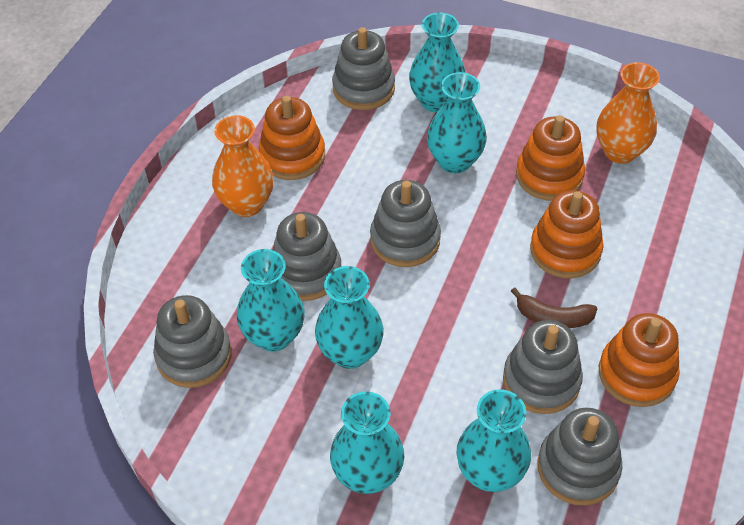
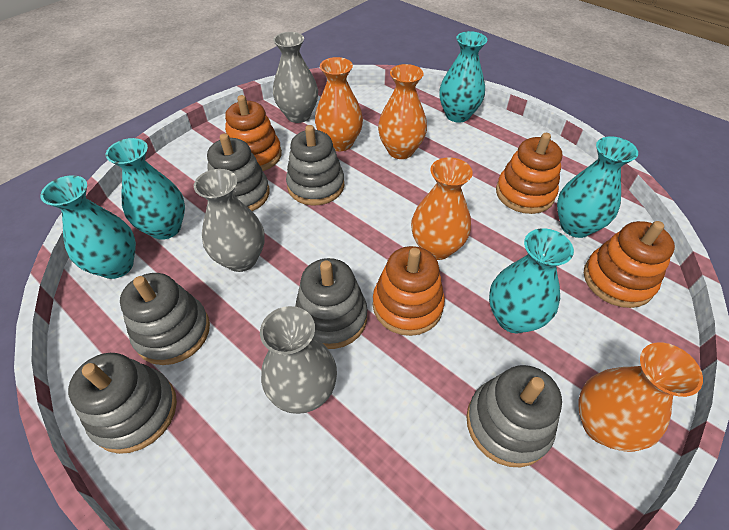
brown banana: [511,288,597,328] = 1 -> none = 0
grey vase: none = 0 -> [194,169,265,272] [260,306,337,414] [273,32,318,123] = 3
orange vase: [212,115,274,217] [596,62,660,164] = 2 -> [315,57,363,151] [378,64,427,159] [411,157,473,260] [578,342,703,452] = 4
turquoise vase: [237,249,304,352] [315,266,384,369] [330,391,404,494] [409,13,465,112] [427,72,487,173] [456,389,531,492] = 6 -> [40,175,136,279] [106,138,185,240] [439,31,487,123] [489,229,574,333] [557,136,638,238] = 5

